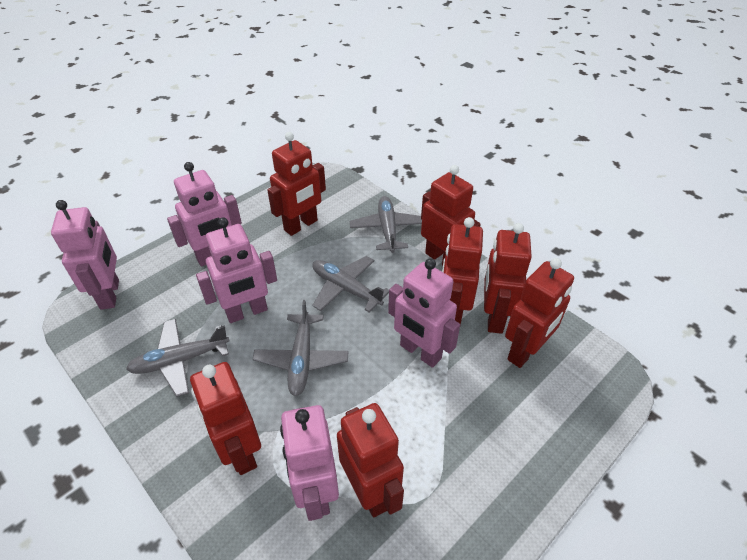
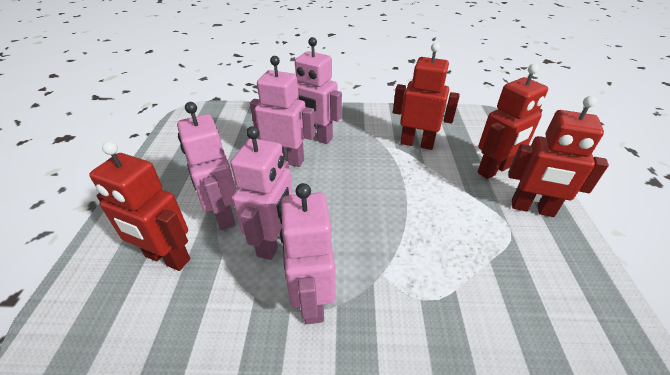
grey plane: [126,319,229,397] [252,300,348,396] [312,256,389,313] [350,196,422,253] = 4 -> none = 0
red robot: [190,362,261,475] [267,132,326,236] [337,403,404,518] [421,165,481,265] [442,217,483,325] [484,223,532,334] [505,258,574,368] = 7 -> [89,141,190,271] [393,43,460,150] [477,64,548,179] [508,96,609,217] = 4

